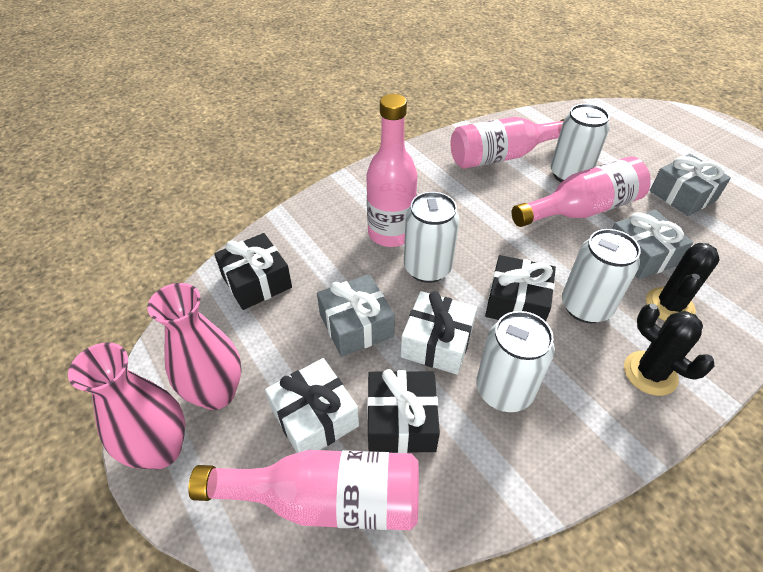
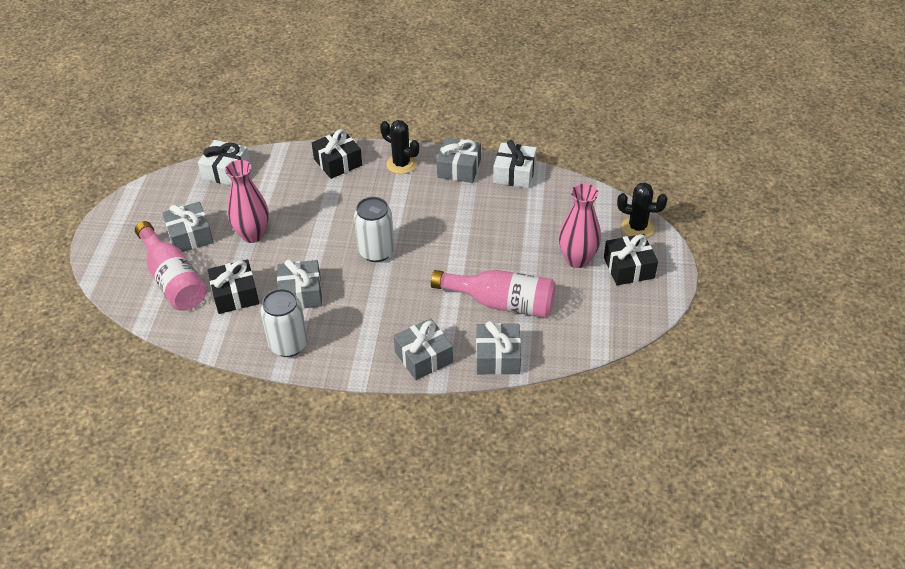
grey gift: [317,274,395,357] [612,210,693,280] [650,154,731,216] = 3 -> [162,202,214,252] [277,259,322,309] [394,318,453,380] [437,138,481,183] [476,321,521,375] = 5
pink bottle: [188,450,419,530] [366,94,418,247] [450,117,564,169] [511,156,651,227] = 4 -> [135,221,207,311] [431,270,556,318] = 2
white can: [404,192,460,283] [476,311,555,412] [551,104,610,182] [562,229,641,323] = 4 -> [260,289,308,357] [354,197,395,262] = 2

